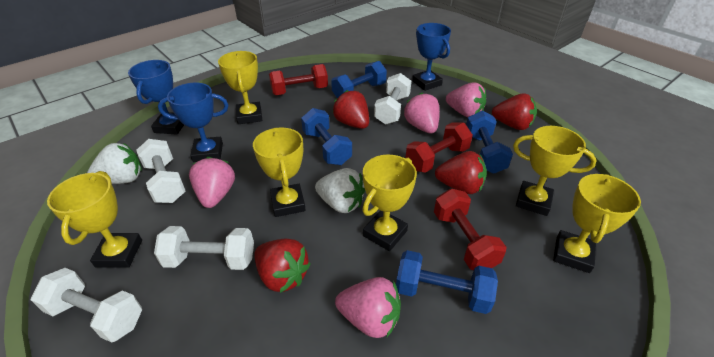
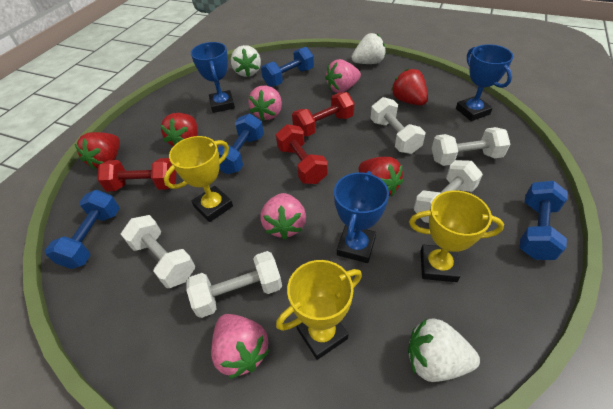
white dumbbell: [31,268,142,342] [136,139,186,203] [154,226,254,270] [374,73,411,125] = 4 -> [121,215,195,288] [186,251,282,318] [370,97,425,154] [414,160,483,223] [432,127,510,166] = 5
white strawberry: [87,143,142,184] [315,168,365,213] = 2 -> [231,45,261,77] [351,33,386,64] [408,318,480,382] = 3
yellow trophy: [47,171,142,268] [218,51,262,124] [253,127,306,217] [362,155,417,251] [513,126,597,216] [553,174,641,273] = 6 -> [164,136,233,222] [276,260,362,360] [409,190,504,282] = 3

